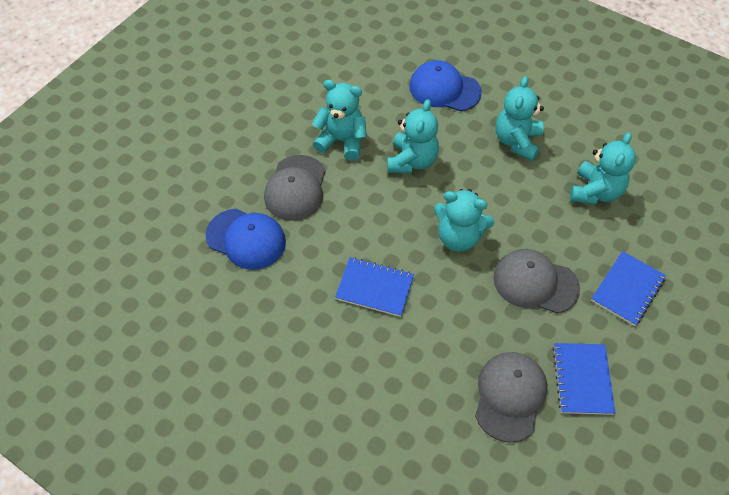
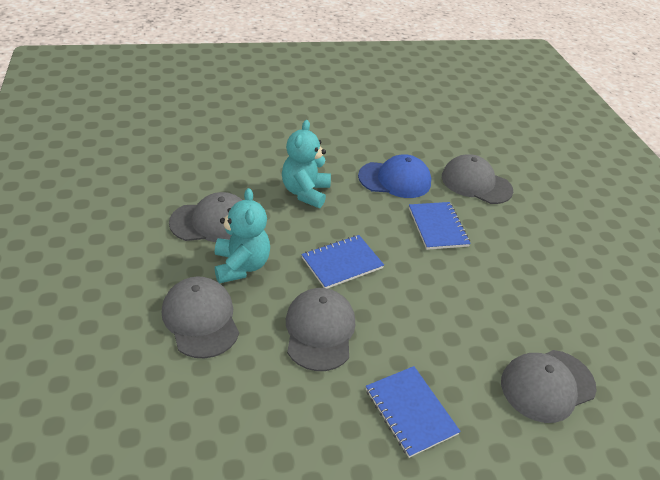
blue cap: [205,209,286,270] [409,60,482,111] = 2 -> [358,154,431,198] = 1
grey cap: [264,155,326,221] [475,352,547,443] [493,249,580,314] = 3 -> [162,277,239,358] [169,192,242,242] [286,288,355,371] [442,154,513,204] [501,350,597,423] = 5
turquoise teddy bear: [312,80,367,160] [387,99,439,173] [434,189,494,252] [495,76,544,161] [570,132,636,205] = 5 -> [215,188,270,283] [282,120,331,208] = 2

